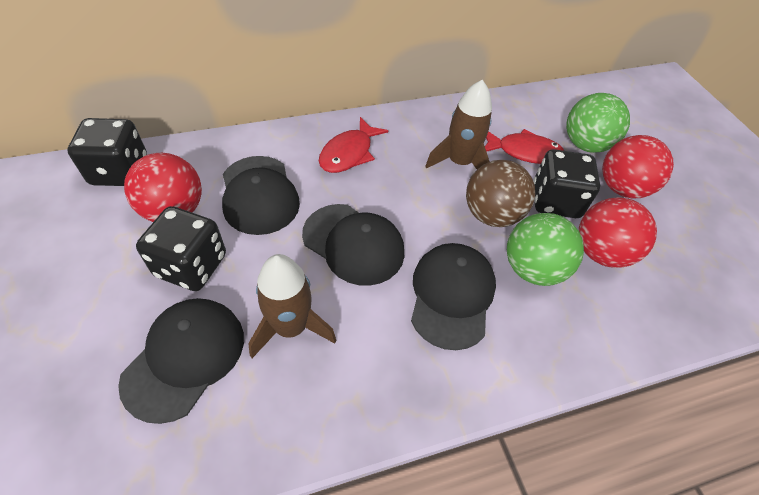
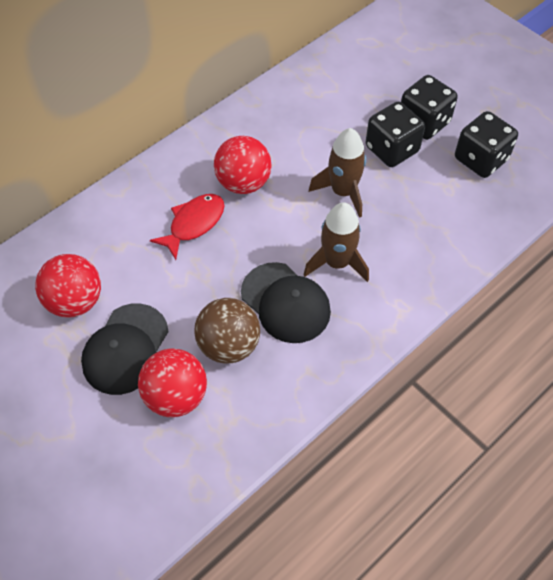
black cap: [118,298,244,424] [222,156,300,235] [302,204,404,286] [411,243,496,350] = 4 -> [81,303,169,395] [241,262,331,343] = 2
green ball: [507,213,584,286] [566,93,630,153] = 2 -> none = 0
red fish: [319,117,388,173] [485,129,564,164] = 2 -> [150,194,224,260] = 1

